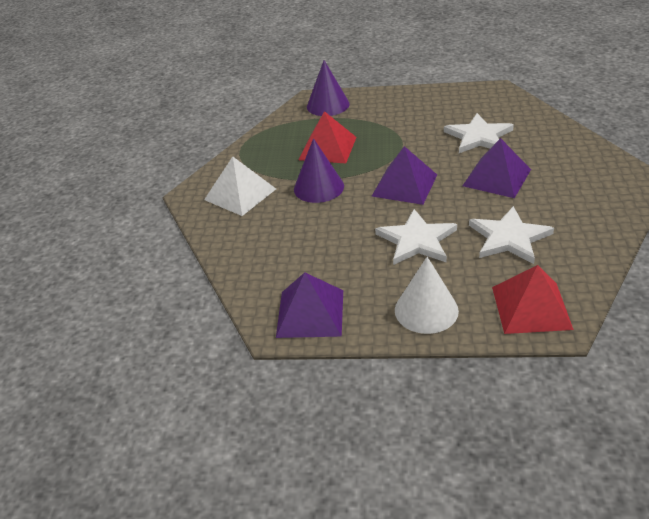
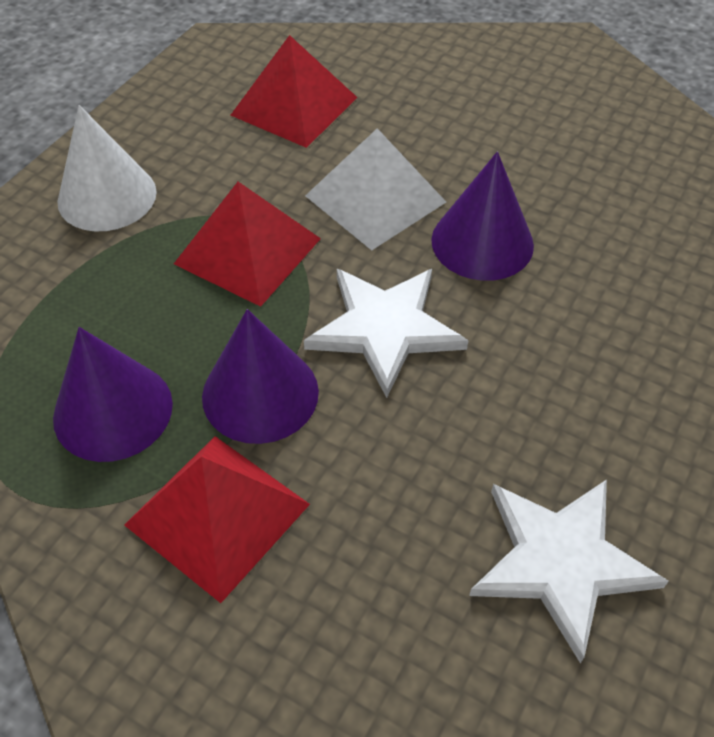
purple cone: [294,138,344,203] [307,60,350,116] = 2 -> [53,327,173,462] [202,309,319,444] [431,152,534,281] = 3
purple pyramid: [276,272,343,338] [372,146,437,205] [463,138,531,198] = 3 -> none = 0
red pyramid: [299,111,357,163] [492,265,574,334] = 2 -> [124,436,310,603] [174,182,321,307] [231,35,357,148] = 3
white star: [375,209,457,265] [444,113,514,153] [469,206,554,264] = 3 -> [304,269,468,398] [469,480,669,663] = 2

